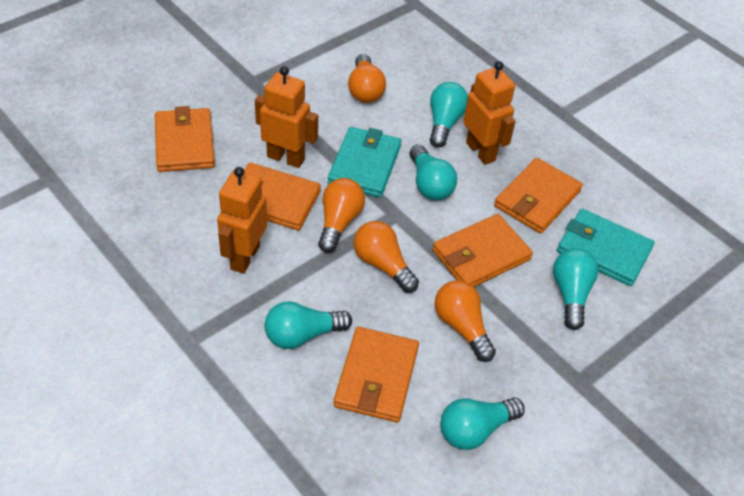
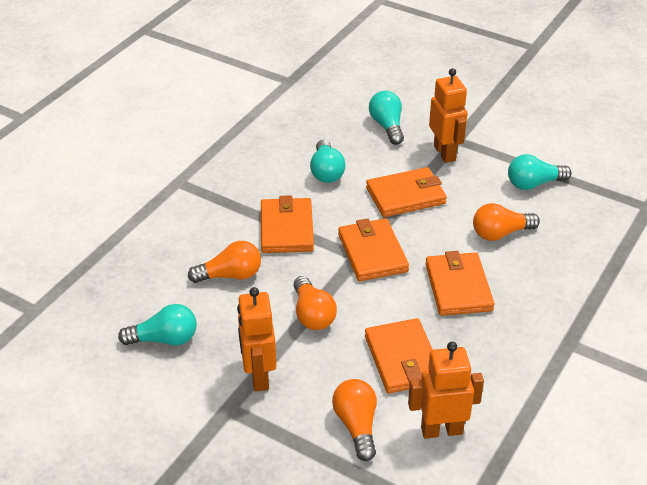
turquoise light bulb: [264,301,352,349] [410,145,457,200] [430,82,468,148] [440,398,525,450] [553,248,598,330] = 5 -> [118,304,197,345] [310,139,346,183] [369,91,404,145] [508,154,572,190] = 4
turquoise wallet: [328,127,401,197] [557,209,654,286] = 2 -> none = 0

